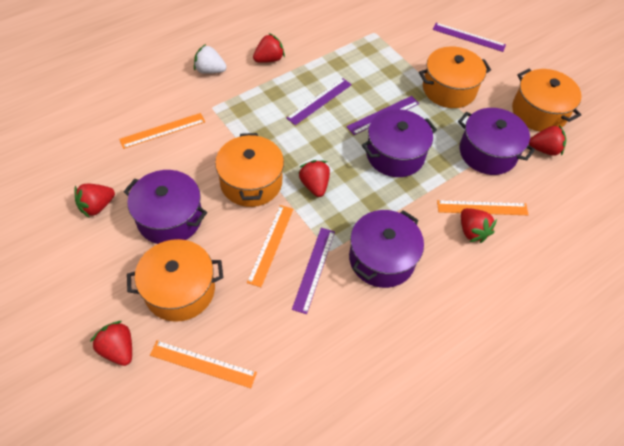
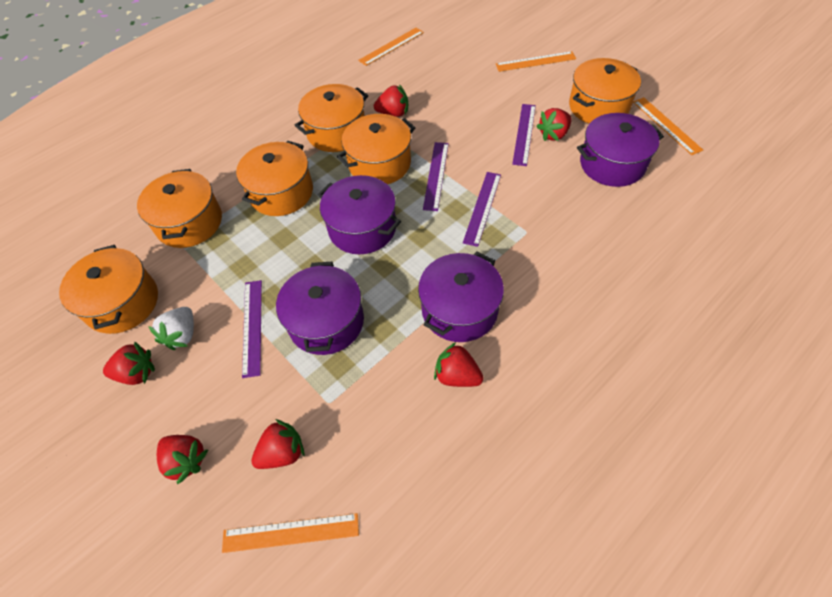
orange pot: [127,239,223,322] [215,133,284,207] [419,46,491,108] [512,69,582,132] = 4 -> [59,245,158,334] [137,169,222,248] [236,141,313,216] [294,84,368,152] [337,114,416,184] [569,58,641,124] = 6

